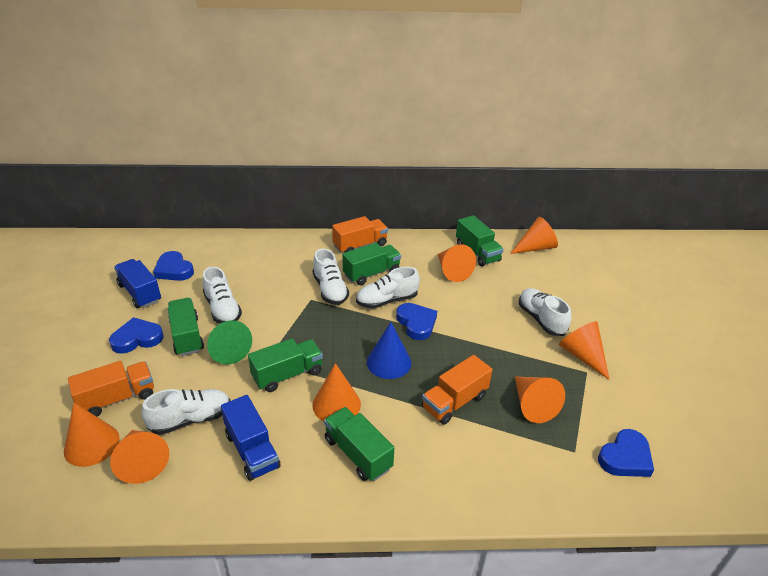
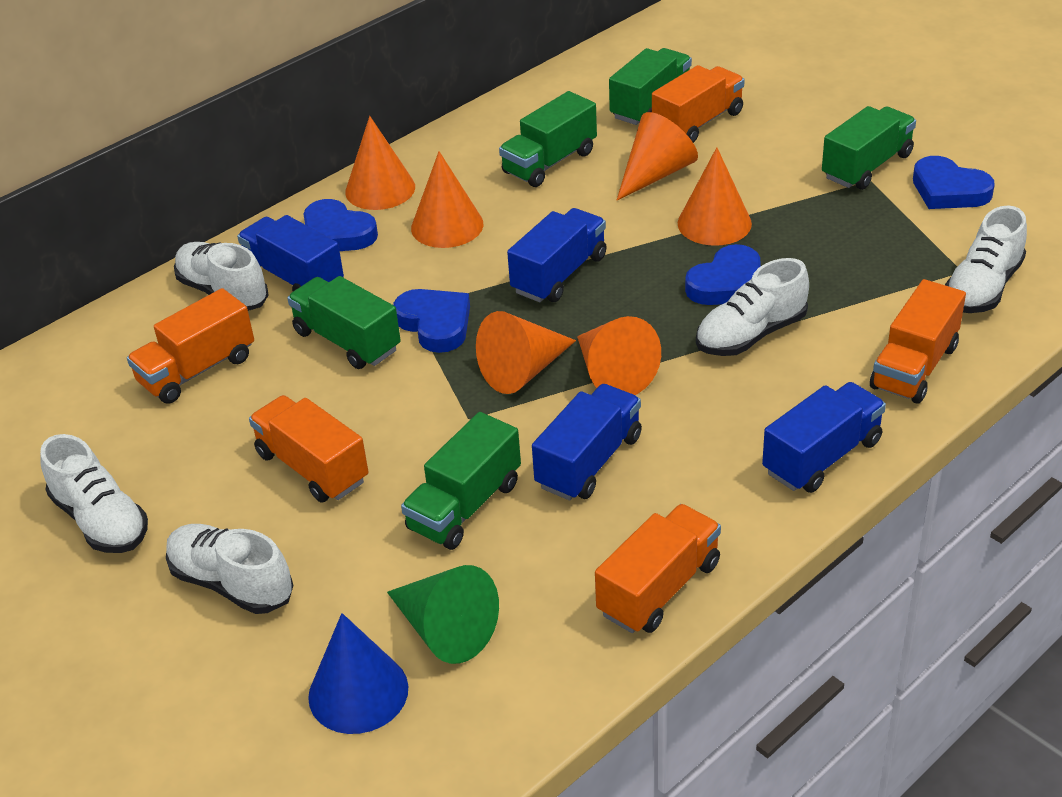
blue truck: [114,259,161,308] [221,395,281,481] = 2 -> [237,215,344,291] [507,208,606,302] [532,384,642,500] [762,382,886,493] = 4
orange cone: [64,403,120,467] [110,430,169,484] [312,363,361,421] [438,244,476,282] [510,217,558,254] [515,377,565,423] [559,321,610,380] = 7 -> [345,116,415,210] [411,151,483,248] [476,311,576,394] [577,316,661,395] [617,112,698,200] [678,147,752,246] = 6
orange truck: [68,361,154,416] [332,216,388,253] [422,355,493,425] = 3 -> [127,288,254,403] [249,395,368,502] [595,504,721,633] [652,65,744,143] [870,279,966,404] = 5

